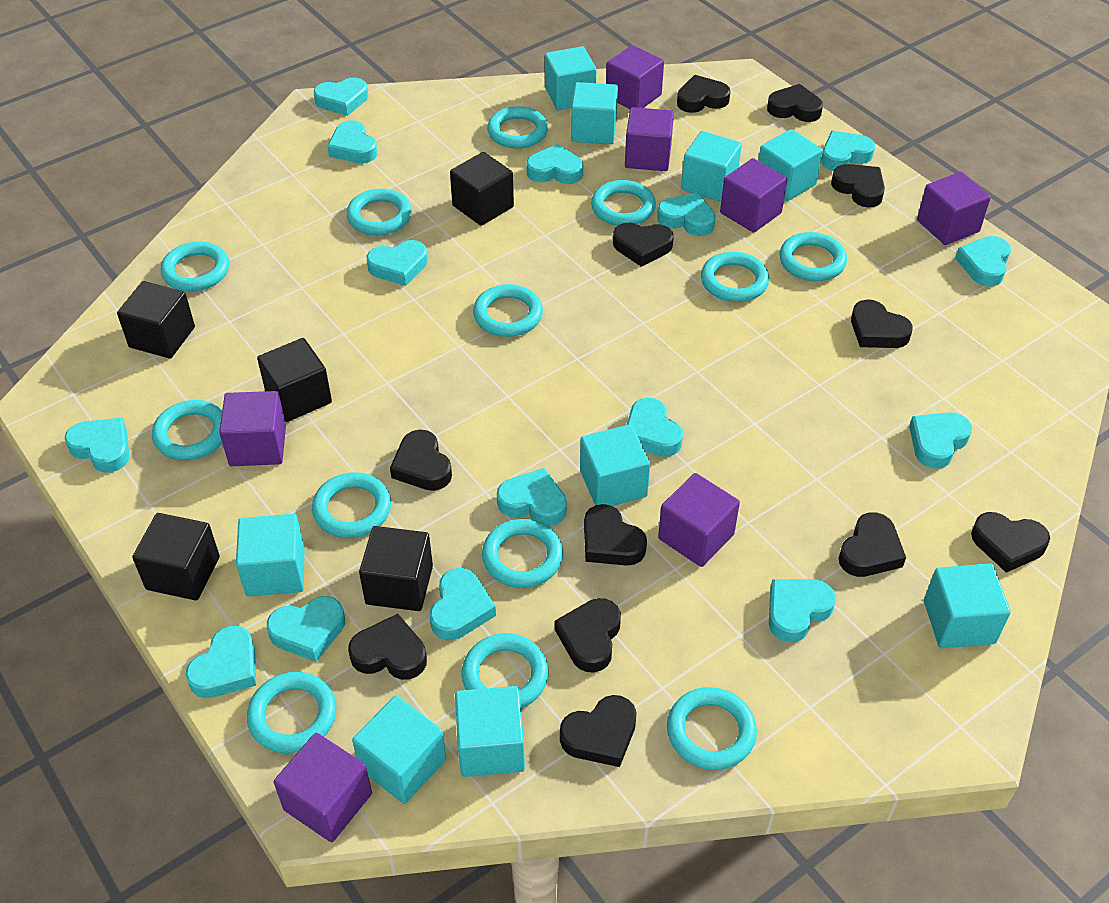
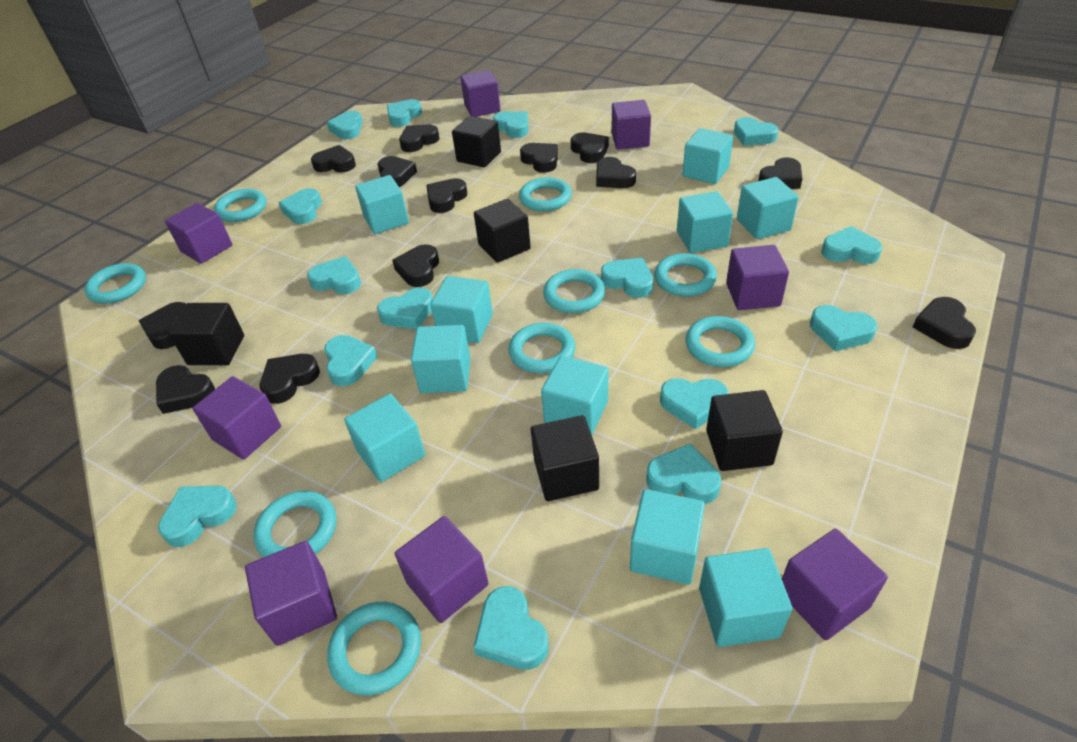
black heart: [348,614,427,680] [390,430,452,491] [555,598,621,672] [560,695,637,767] [584,504,647,566] [613,223,674,267] [677,75,731,113] [767,84,823,122] [831,164,885,208] [838,512,906,577] [851,299,913,348] [971,512,1050,573] = 12 -> [139,302,186,349] [156,365,215,414] [260,354,320,404] [311,145,356,173] [378,156,417,187] [392,244,439,287] [399,124,439,152] [426,178,467,213] [520,143,558,173] [571,133,609,163] [596,157,636,188] [758,157,802,189] [913,297,976,349] = 13
purple cube: [219,391,286,466] [274,733,372,842] [606,45,664,109] [625,107,674,171] [658,473,740,567] [720,158,787,233] [917,172,991,245] = 7 -> [165,203,232,264] [193,376,281,460] [245,541,337,646] [395,516,489,623] [460,70,501,117] [612,100,651,149] [726,245,789,310] [782,529,888,641] = 8
turquoise cube: [236,514,305,597] [352,696,446,804] [455,686,525,777] [545,46,597,110] [571,82,618,144] [580,424,650,506] [681,131,742,202] [758,129,823,202] [924,563,1011,648] = 9 -> [344,394,425,482] [355,175,409,234] [411,325,471,393] [430,276,493,343] [541,356,608,435] [630,489,705,585] [677,191,733,253] [682,128,733,184] [699,548,792,647] [737,177,799,239] = 10
turquoise ring: [152,400,222,460] [161,242,229,291] [247,672,337,753] [312,472,391,538] [347,189,412,235] [462,633,549,708] [473,284,543,337] [482,519,563,588] [487,106,548,149] [591,180,656,226] [667,687,757,770] [701,252,769,302] [780,232,847,282] = 13 -> [84,263,146,304] [214,189,267,222] [253,491,336,557] [327,602,421,695] [509,323,575,373] [519,177,572,211] [543,269,605,313] [654,253,717,297] [685,316,755,367] = 9

